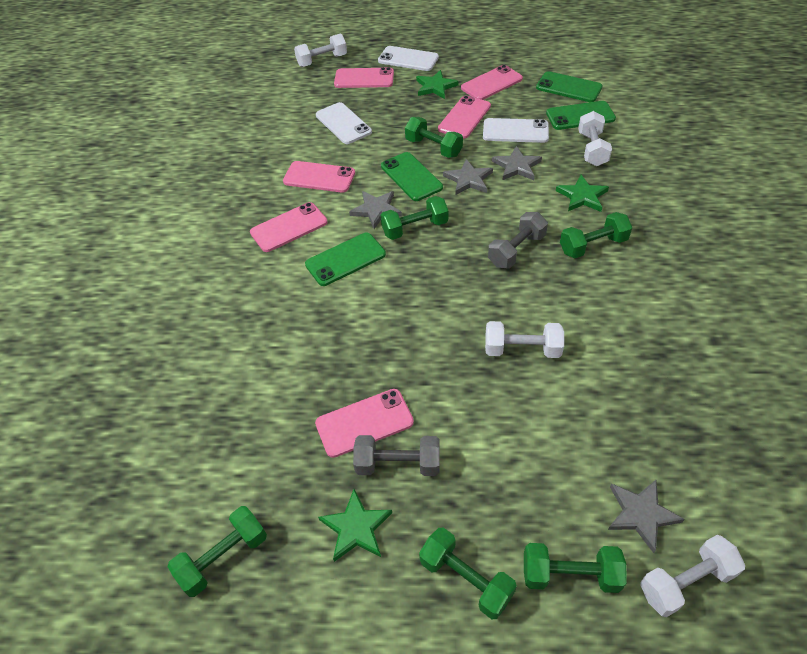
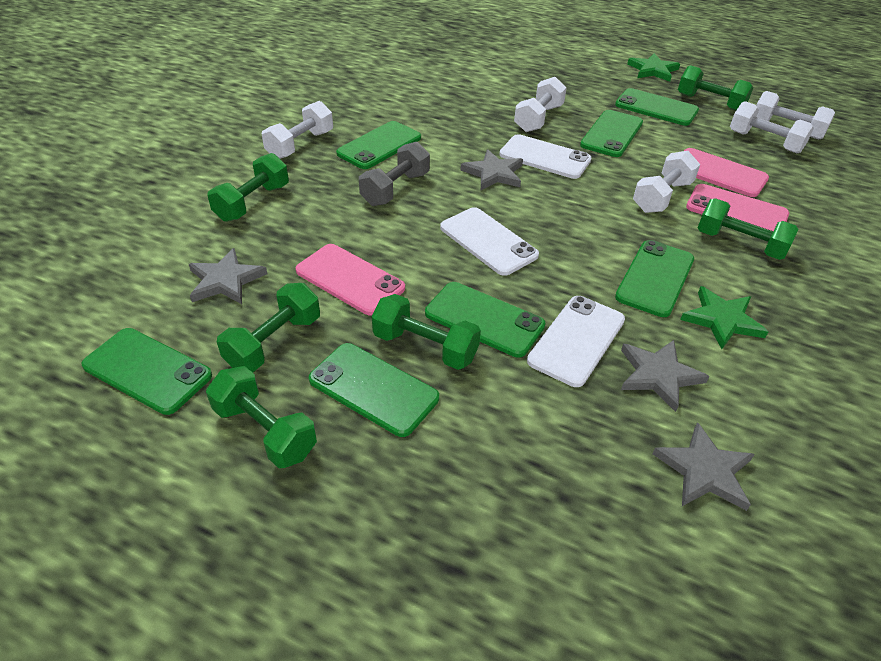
green phone: [305,233,386,286] [381,152,443,201] [536,71,603,102] [546,101,616,130] = 4 -> [81,328,212,415] [309,343,439,437] [336,121,421,169] [425,282,546,358] [580,110,643,157] [615,88,699,126] [615,240,694,317] = 7
green star: [318,489,392,562] [416,70,459,99] [556,175,609,212] = 3 -> [627,53,680,82] [680,286,769,349] = 2
grey dumbbell: [353,435,439,476] [488,212,548,269] = 2 -> [359,142,430,206] = 1
pink phone: [250,202,328,252] [283,161,355,193] [315,389,414,458] [334,67,394,88] [438,96,491,139] [461,65,523,100] = 6 -> [296,244,405,316] [684,148,769,197] [686,184,789,231] = 3
white dumbbell: [294,34,347,67] [485,321,564,358] [578,111,612,166] [640,535,745,617] = 4 -> [262,101,333,159] [514,77,567,132] [633,151,700,213] [730,101,814,153] [756,91,835,139] = 5

